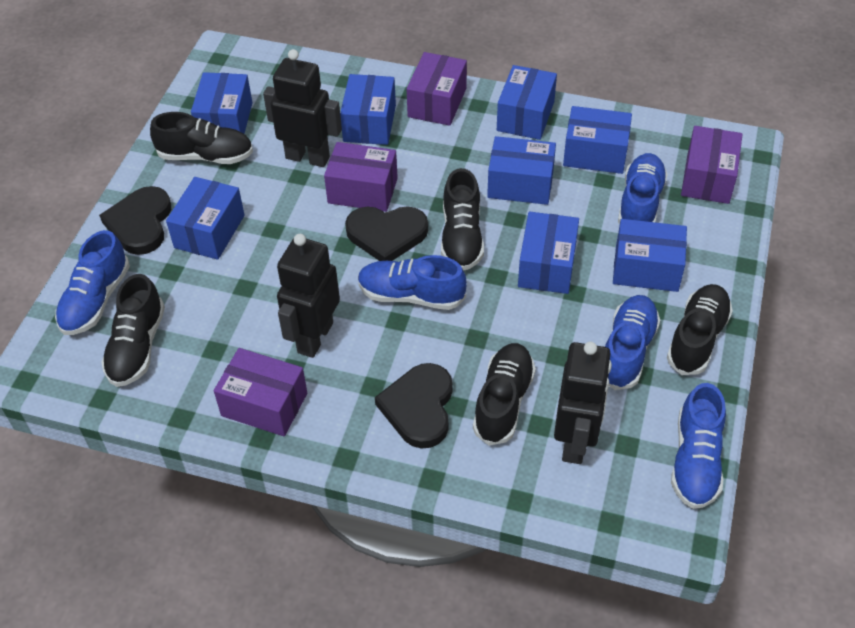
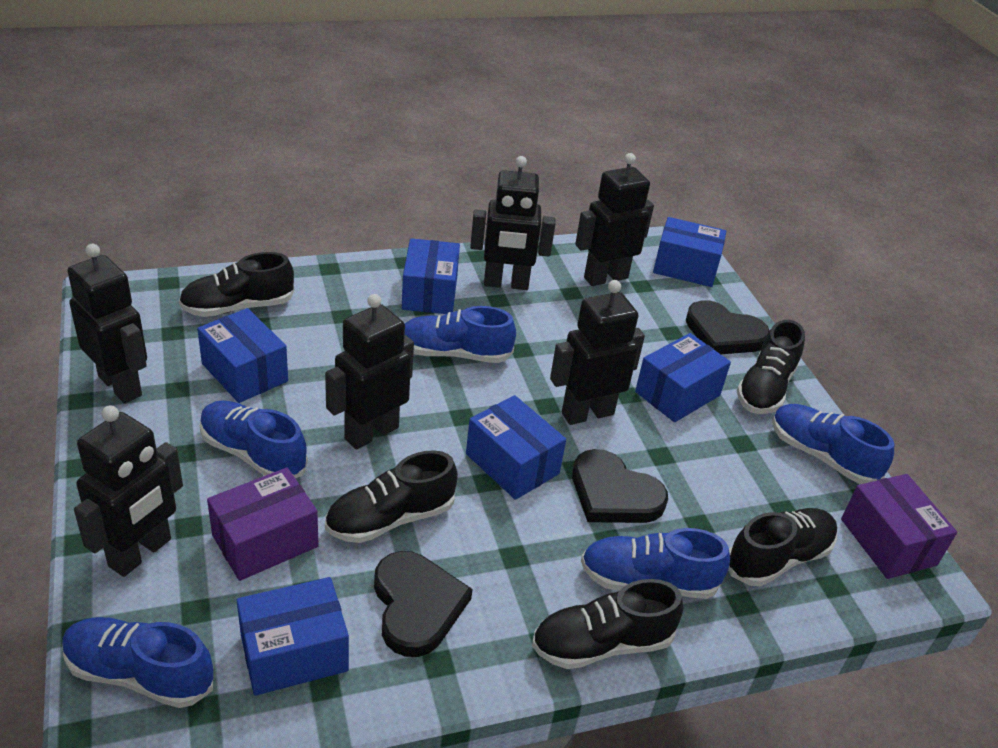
black robot: [263,49,342,167] [277,234,340,358] [554,342,612,464] = 3 -> [68,244,147,403] [74,406,183,577] [325,294,414,450] [470,156,555,290] [550,280,645,425] [575,153,654,286] = 6
blue box: [166,177,245,260] [191,72,253,134] [340,74,396,145] [487,136,556,205] [497,65,557,140] [518,212,579,294] [563,106,632,174] [613,219,687,292] = 8 -> [197,308,288,403] [237,577,349,696] [402,238,460,314] [466,395,566,500] [635,333,731,422] [653,217,726,287] = 6
purple box: [214,348,307,436] [324,142,398,212] [407,52,467,126] [681,126,743,204] = 4 -> [207,468,319,581] [841,474,957,579] = 2

